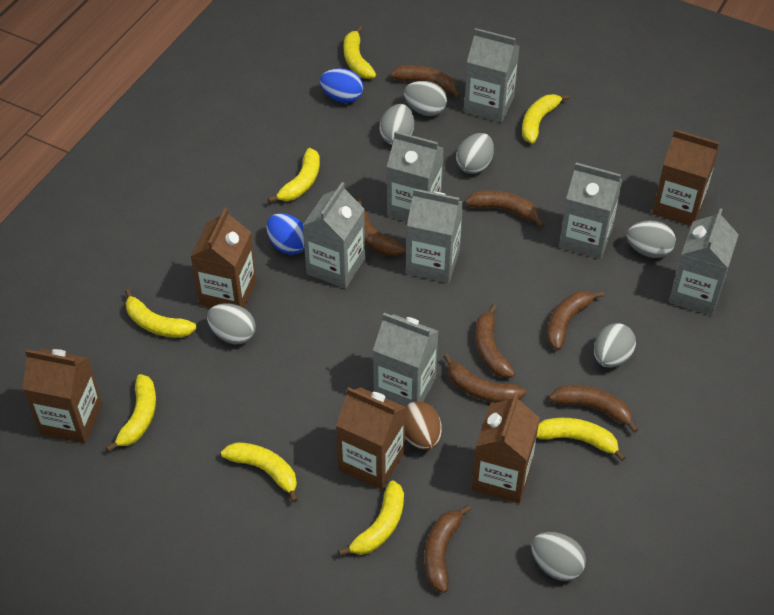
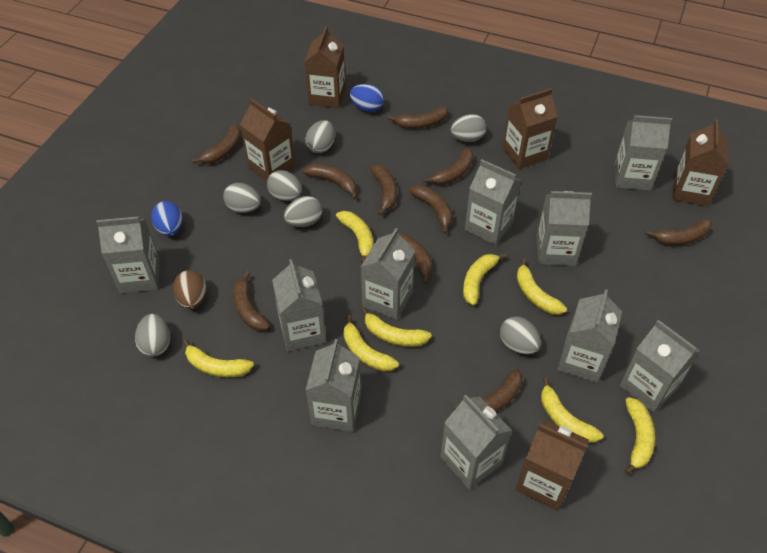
brown banana: [357,198,405,257] [390,65,461,99] [424,505,471,593] [444,354,526,403] [465,190,545,228] [475,304,515,378] [547,291,604,350] [549,385,639,433] = 8 -> [192,124,241,163] [233,271,270,331] [303,164,357,200] [370,165,397,216] [387,107,448,129] [387,232,433,283] [409,185,453,234] [423,148,474,185] [453,369,522,412] [645,218,712,245] = 10
grey carton: [302,182,365,289] [373,313,439,406] [387,131,444,222] [406,188,463,283] [464,28,520,122] [559,163,623,259] [669,208,739,316] = 7 -> [96,216,160,293] [272,259,326,351] [306,339,361,432] [361,228,415,320] [440,395,512,489] [465,159,521,245] [536,191,592,266] [557,289,622,383] [614,115,672,191] [620,320,700,413] = 10

